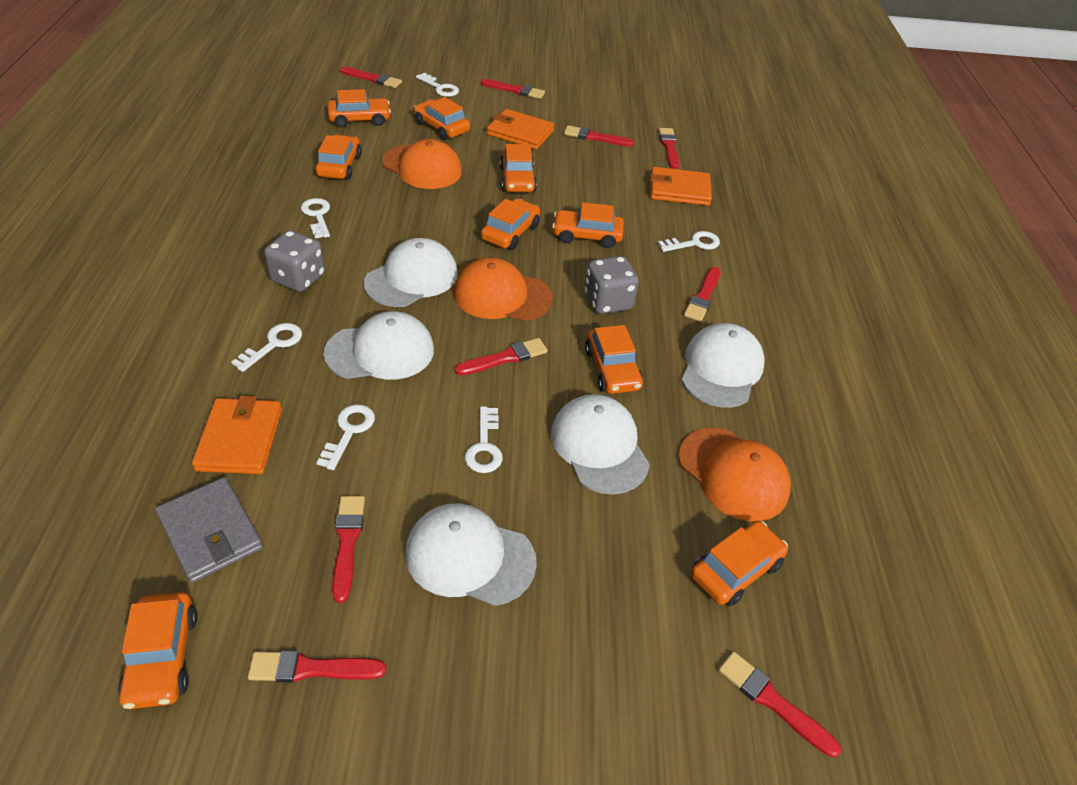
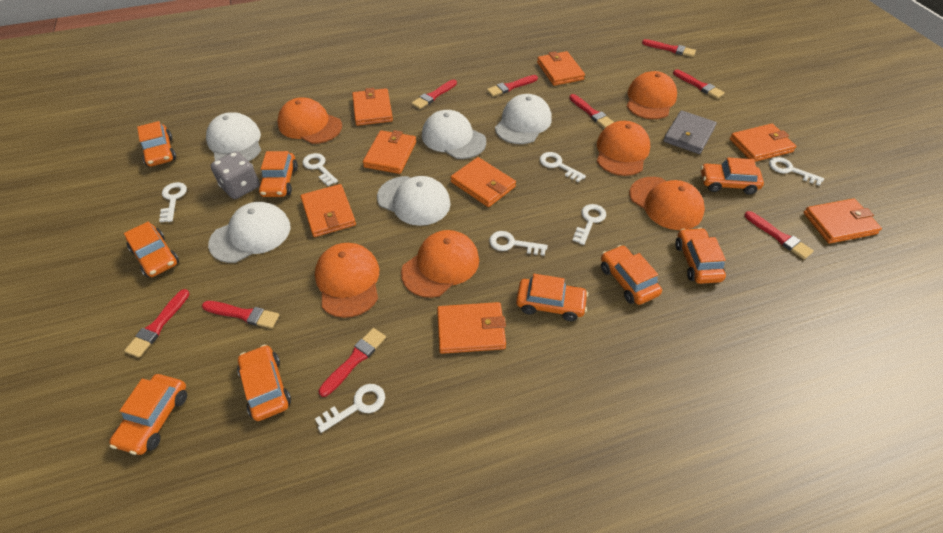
grey dice: [264,230,325,292] [584,256,639,314] = 2 -> [210,151,259,199] = 1
orange cap: [382,139,462,189] [453,258,553,321] [678,428,791,521] = 3 -> [277,97,342,144] [315,243,379,318] [401,230,479,298] [597,121,650,176] [627,71,677,119] [629,177,705,230] = 6
orange wallet: [192,395,282,474] [487,109,555,150] [650,167,712,206] = 3 -> [300,184,356,237] [352,88,393,126] [363,130,416,174] [437,302,506,354] [451,157,516,207] [537,51,585,86] [730,124,796,162] [803,198,882,244] = 8
white key: [231,323,302,372] [301,198,330,239] [317,404,375,470] [416,73,459,97] [465,406,503,473] [658,231,720,252] = 6 -> [159,182,187,223] [302,153,338,186] [315,384,385,433] [489,231,548,256] [540,152,586,183] [572,204,606,245] [769,157,824,186] = 7

